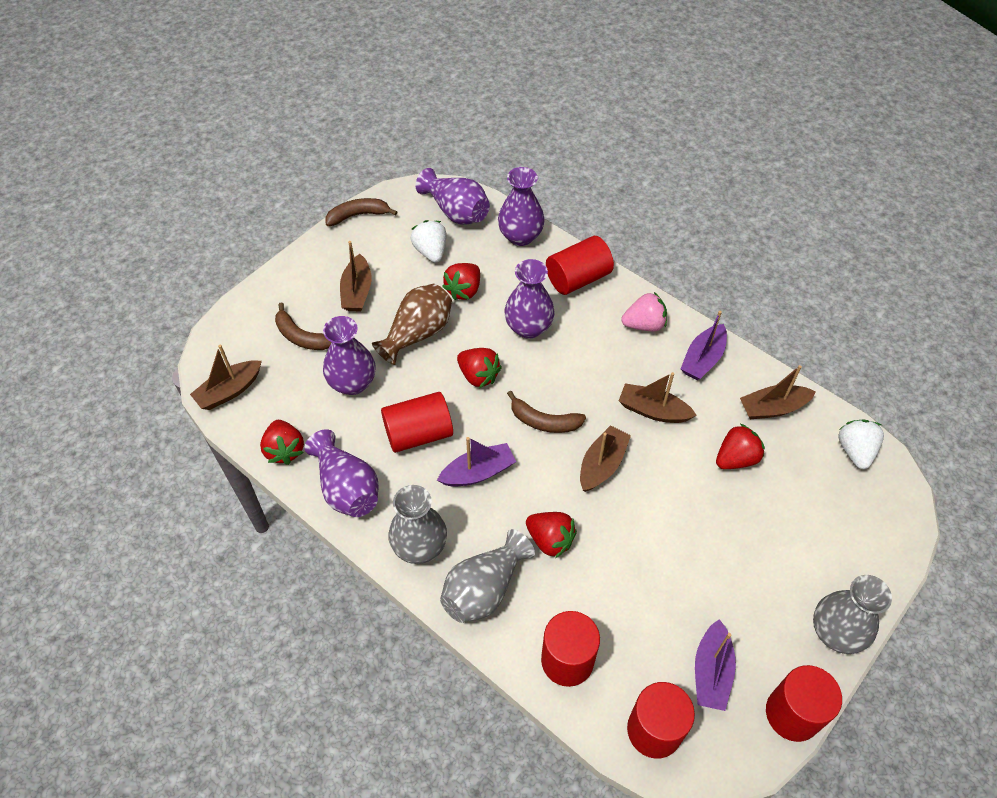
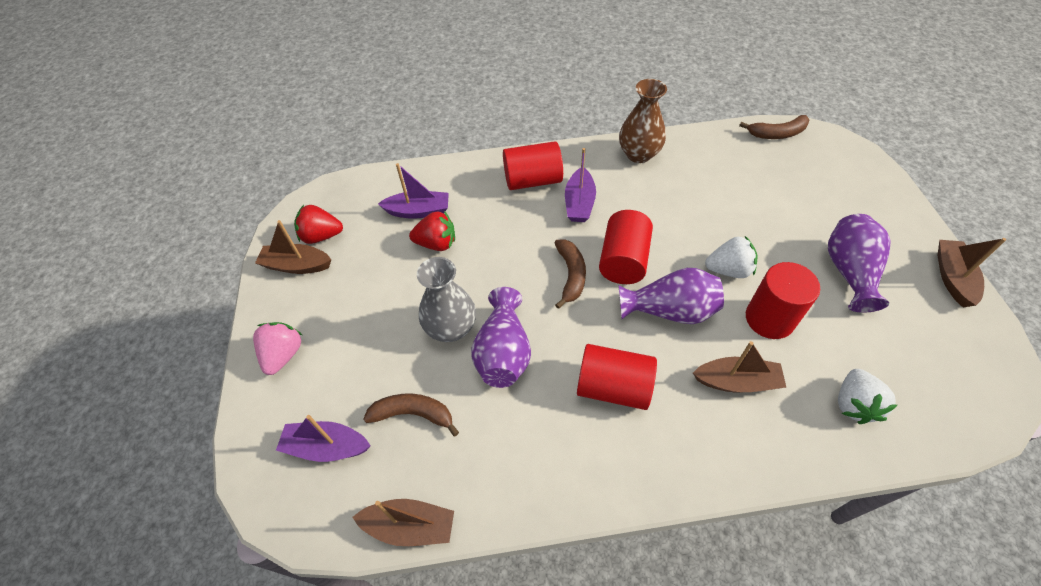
brown boat: [190,345,262,410] [340,241,372,311] [580,425,631,492] [619,372,697,423] [740,365,816,419] = 5 -> [255,220,331,274] [353,499,454,546] [693,341,786,392] [937,238,1006,308] = 4
grey vase: [388,485,447,564] [440,529,535,623] [813,575,892,654] = 3 -> [417,257,476,342] = 1
purple vase: [304,429,378,517] [323,316,376,395] [416,168,490,225] [498,167,545,246] [504,259,555,339] = 5 -> [471,287,531,388] [619,268,724,324] [828,214,891,313] = 3
red cylinder: [381,392,453,453] [541,611,600,687] [546,236,614,295] [627,682,695,759] [766,665,842,742] = 5 -> [503,141,563,190] [577,344,657,410] [599,210,653,284] [746,262,820,339] = 4
red strawberry: [260,420,304,465] [442,263,480,300] [457,348,502,388] [526,512,577,558] [716,424,765,469] = 5 -> [294,205,343,244] [409,211,455,251] = 2

